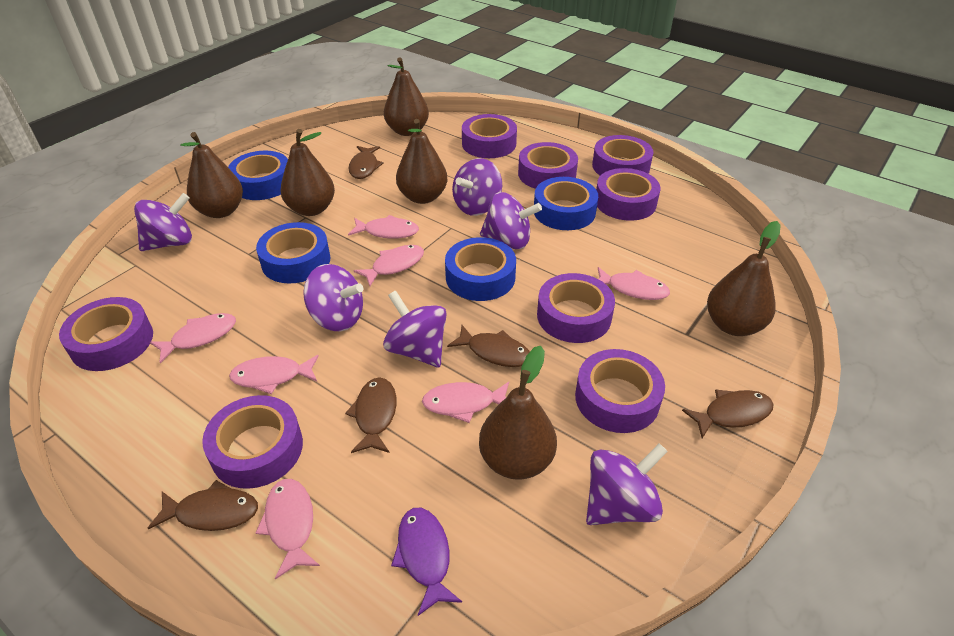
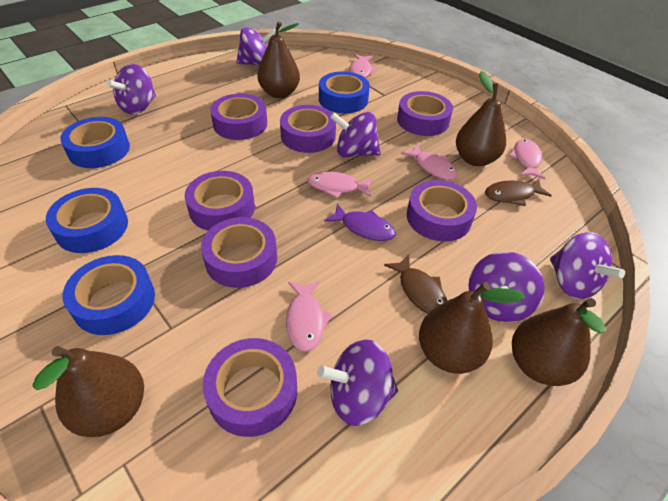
brown fish: [147,480,258,531] [345,377,397,453] [349,146,384,179] [447,325,530,367] [682,389,774,438] = 5 -> [384,255,447,314] [485,179,552,206] = 2
brown pear: [180,132,243,218] [280,129,335,216] [384,57,429,136] [396,119,448,204] [479,346,557,480] [707,221,781,336] = 6 -> [32,346,144,437] [257,21,300,98] [419,282,525,374] [456,71,506,166] [512,298,606,386] = 5
pink fish: [150,313,236,363] [229,355,319,394] [255,479,320,579] [348,215,419,239] [353,245,424,286] [422,382,509,423] [598,267,670,300] = 7 -> [286,281,332,352] [308,171,374,198] [349,54,377,78] [401,144,458,180] [509,139,545,179] = 5
purple tape: [59,297,153,371] [202,395,303,489] [462,114,517,158] [518,142,578,189] [537,273,615,343] [575,349,665,433] [592,135,653,176] [596,168,660,221] = 8 -> [185,171,255,231] [201,217,277,288] [203,338,297,437] [210,94,267,140] [280,105,336,153] [397,91,453,136] [407,180,477,242] = 7

